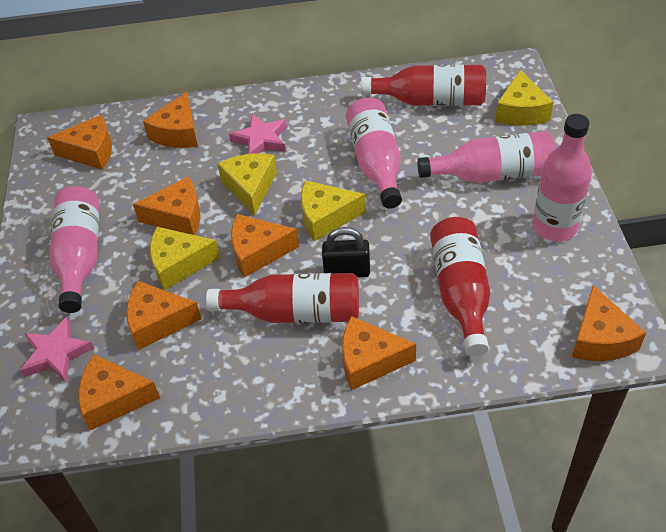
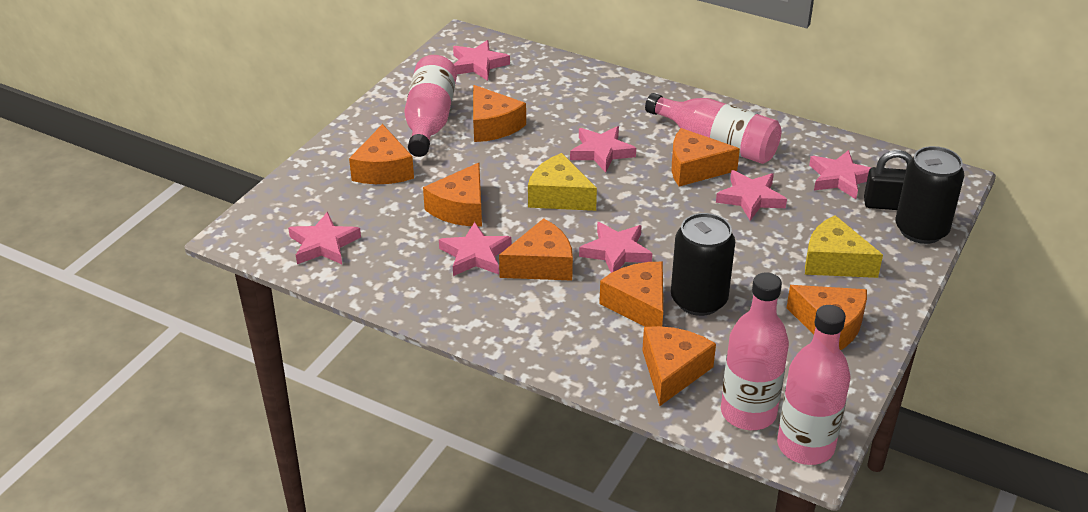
black can: none = 0 -> [671,213,735,316] [895,146,964,244] = 2
pink star: [20,317,94,382] [229,114,287,154] = 2 -> [288,212,361,264] [439,222,511,276] [453,40,510,81] [570,126,636,173] [579,222,652,273] [716,170,787,221] [809,150,871,199] = 7
red bottle: [206,273,359,323] [361,65,486,106] [430,217,491,356] = 3 -> none = 0
yellow cheese: [150,227,220,290] [217,153,277,215] [301,180,366,241] [495,70,554,126] = 4 -> [528,153,597,211] [805,215,883,278] = 2

